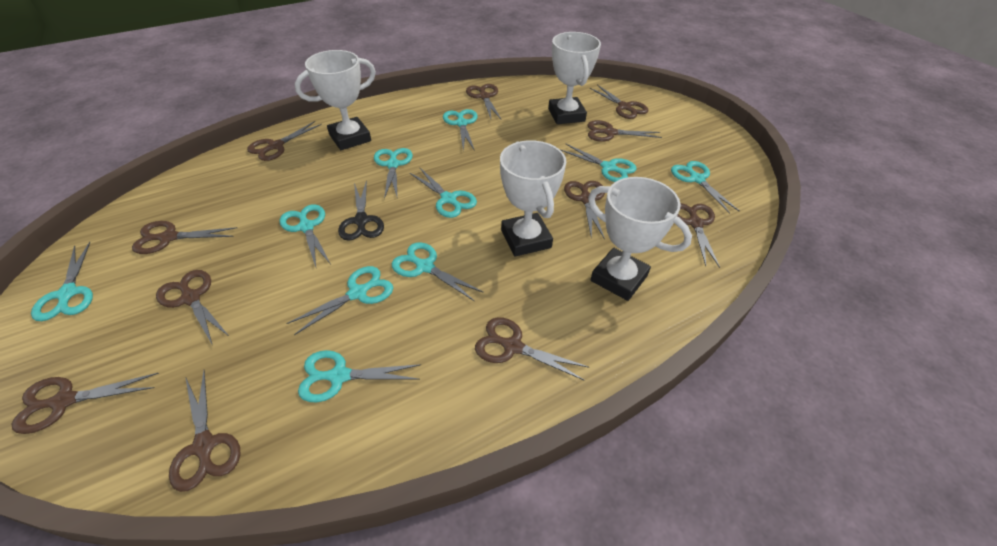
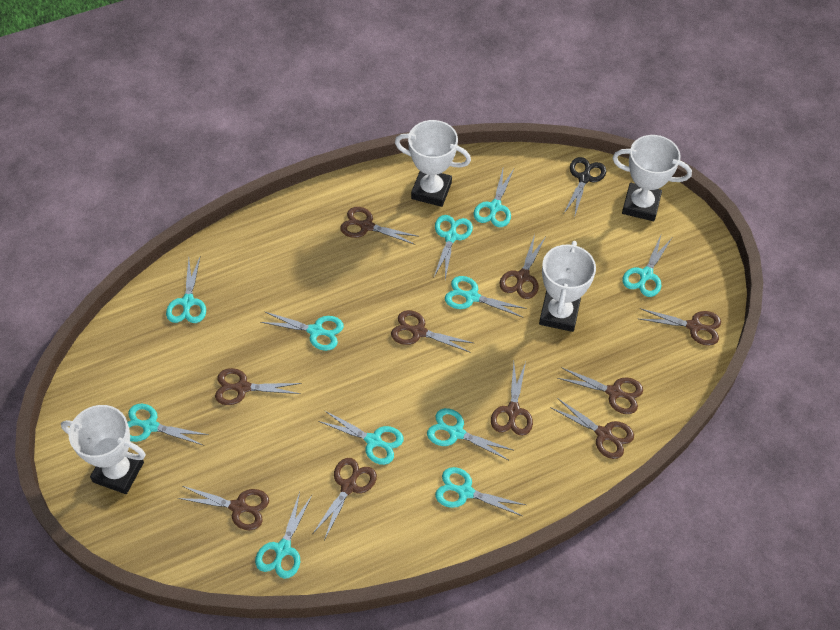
brown scissors: [11,373,159,434] [132,221,237,254] [156,270,230,344] [169,370,240,492] [247,121,322,161] [466,84,501,119] [475,317,589,381] [564,181,605,240] [587,120,662,142] [590,85,648,119] [677,203,720,268] = 11 -> [178,486,269,530] [215,368,302,405] [313,458,377,540] [340,207,419,245] [391,310,473,353] [491,362,533,436] [499,234,545,299] [550,398,634,459] [557,367,643,414] [639,308,721,346] = 10
turquoise scissors: [31,242,93,321] [279,204,330,267] [286,266,393,335] [298,350,421,403] [374,148,413,199] [392,242,484,301] [410,168,477,218] [443,109,478,151] [561,144,636,182] [671,161,740,214] = 10 -> [127,404,209,445] [166,257,206,323] [255,492,312,579] [261,312,344,351] [318,410,404,465] [427,408,513,460] [434,215,473,279] [435,467,526,516] [445,276,527,317] [473,169,514,227] [623,233,672,297] = 11

